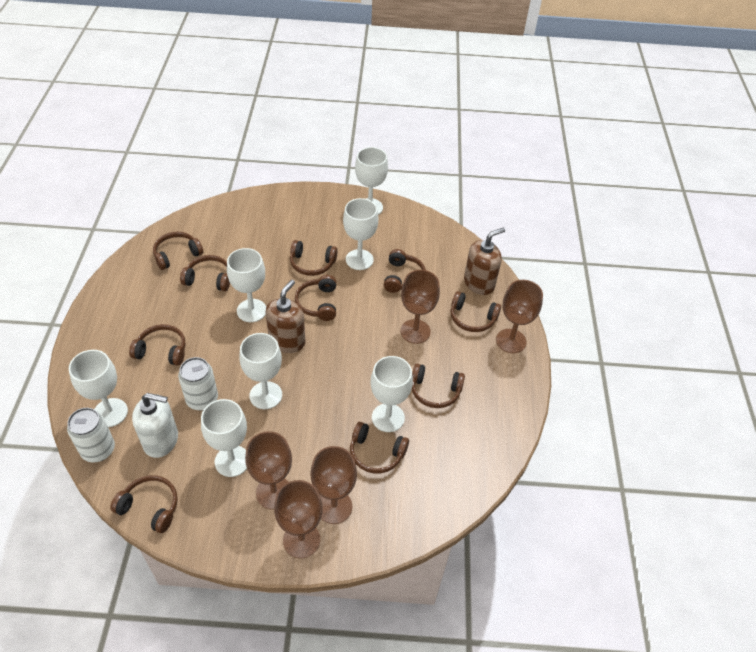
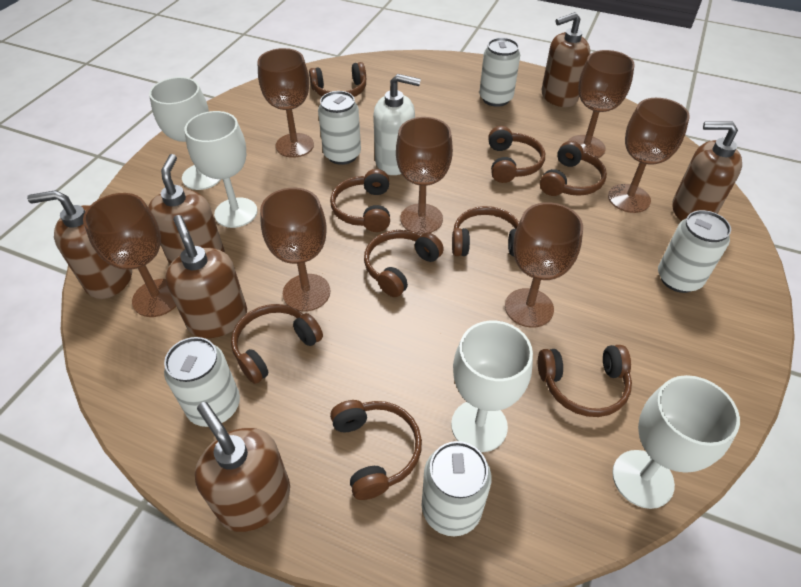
brown goblet: [245,431,292,510] [274,480,323,558] [310,446,357,524] [400,270,440,344] [496,280,543,353] = 5 -> [83,193,176,317] [257,48,314,158] [260,188,330,312] [396,117,453,234] [505,202,583,328] [568,50,635,158] [608,98,690,213] = 7
brown headphones: [110,475,178,533] [129,324,186,366] [153,232,203,270] [180,255,230,291] [290,240,338,276] [295,275,336,321] [350,422,409,474] [384,249,426,293] [412,364,465,408] [451,291,501,332] = 10 -> [231,304,323,384] [309,62,366,97] [330,169,390,232] [330,400,422,500] [364,230,444,297] [452,206,519,256] [488,126,545,183] [538,345,632,417] [540,141,607,196] = 9
brown soap dispenser: [265,280,305,353] [464,228,505,295] = 2 -> [27,190,132,299] [148,154,225,264] [165,215,247,338] [195,402,290,532] [542,12,590,107] [672,121,742,221] = 6
white can: [67,408,115,462] [178,357,218,410] = 2 -> [164,337,240,427] [318,91,361,165] [421,441,491,536] [479,38,520,107] [658,210,731,293] = 5
white goblet: [69,350,128,427] [201,399,247,477] [227,248,266,322] [239,333,282,409] [343,198,378,270] [355,147,388,215] [371,356,413,432] = 7 -> [149,77,221,190] [184,111,257,228] [451,321,533,452] [612,375,740,509] = 4

